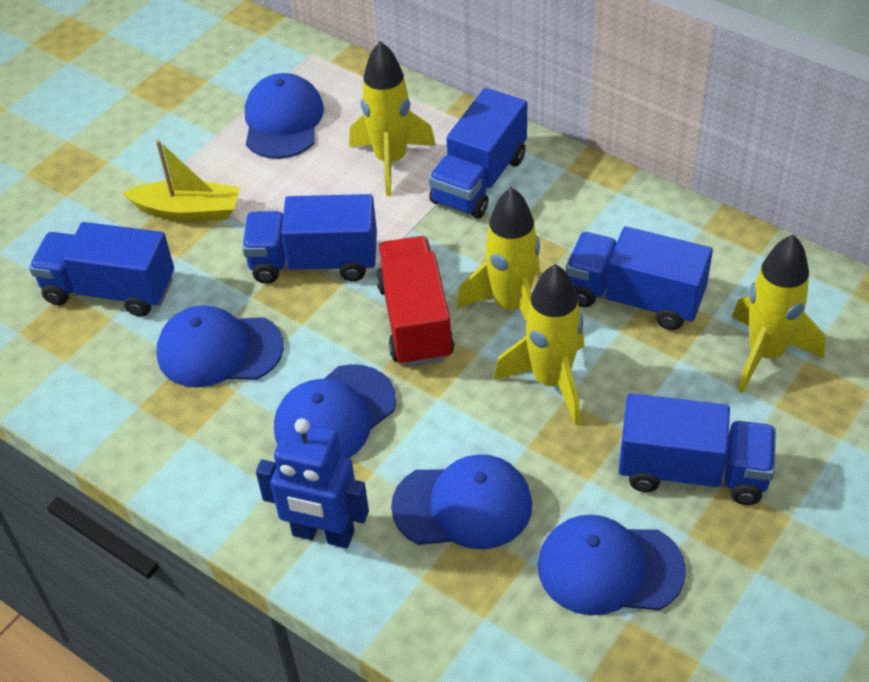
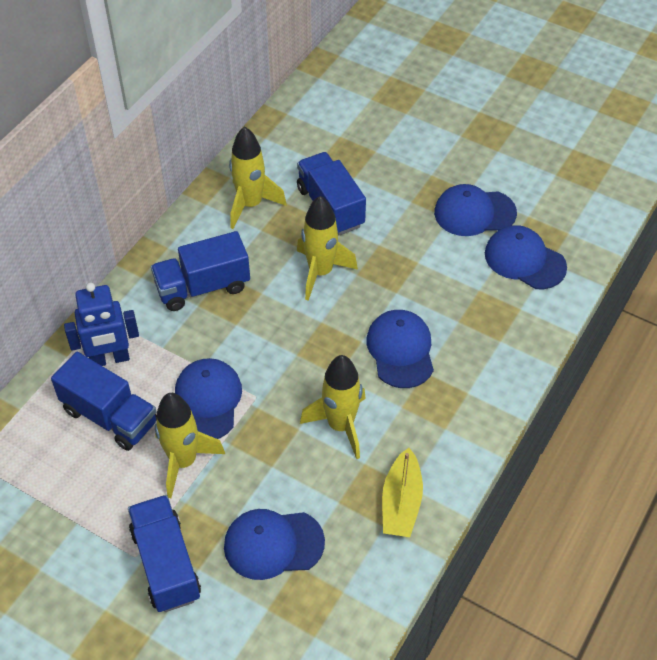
blue truck: [29,222,174,316] [242,194,377,284] [429,88,527,219] [566,226,713,330] [618,393,776,505] = 5 -> [51,352,157,451] [128,495,201,612] [151,231,250,311] [297,152,366,235] = 4
red truck: [376,236,454,367] = 1 -> none = 0

